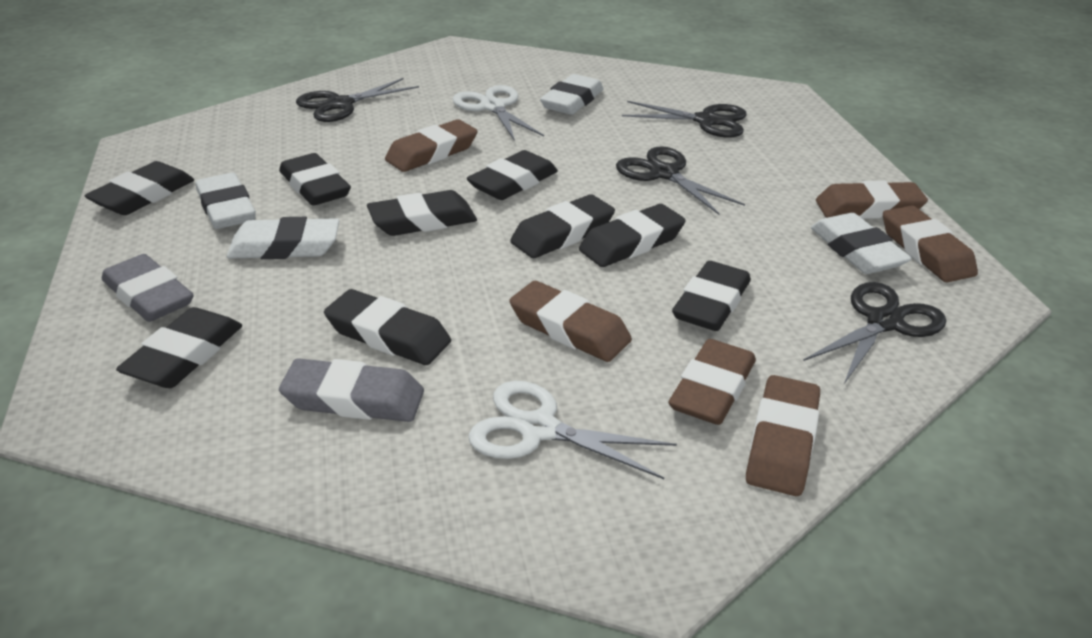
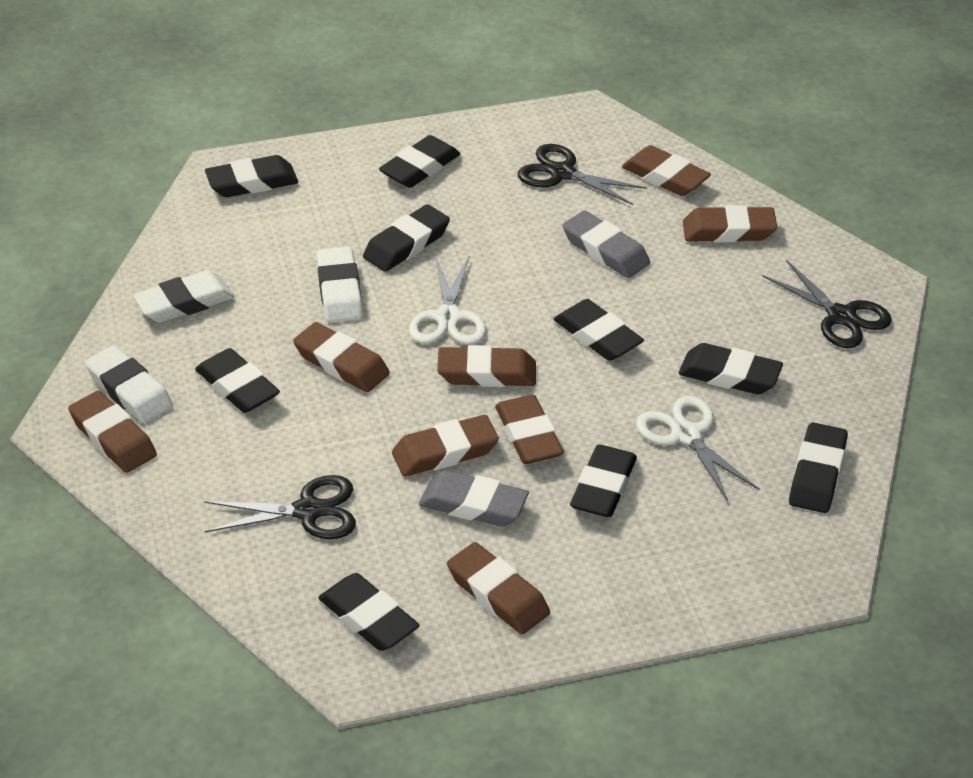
black scissors: [296,78,419,122] [616,146,745,215] [622,101,747,138] [803,282,946,384] = 4 -> [204,475,356,539] [518,144,647,205] [762,260,892,348] = 3
brown eraser: [385,119,477,172] [509,281,632,362] [668,339,756,425] [746,375,820,496] [816,180,928,219] [883,206,978,283] = 6 -> [68,391,157,473] [293,322,390,392] [392,415,499,476] [437,345,536,387] [447,542,550,634] [495,395,564,464] [622,145,711,196] [683,205,777,242] = 8
white eraser: [196,173,256,229] [227,217,339,259] [540,74,603,115] [811,213,912,274] = 4 -> [85,346,173,423] [133,270,234,323] [317,247,363,323] = 3

